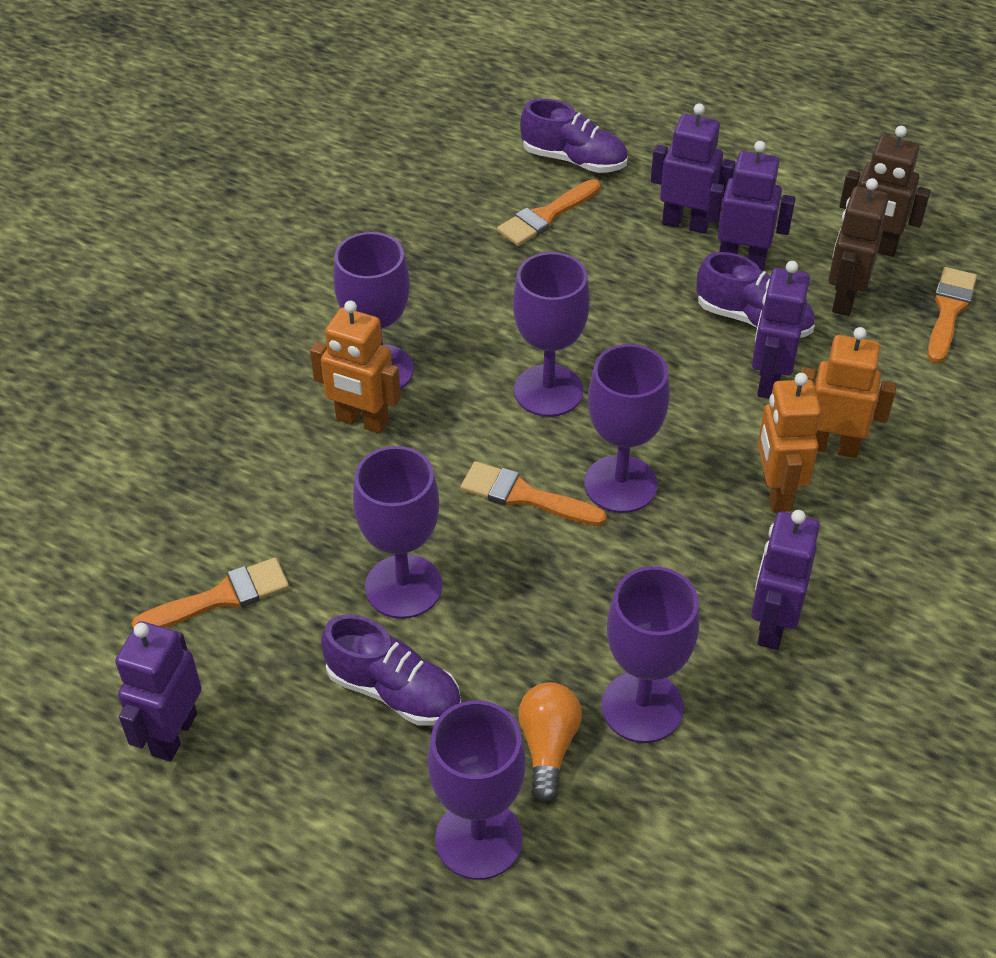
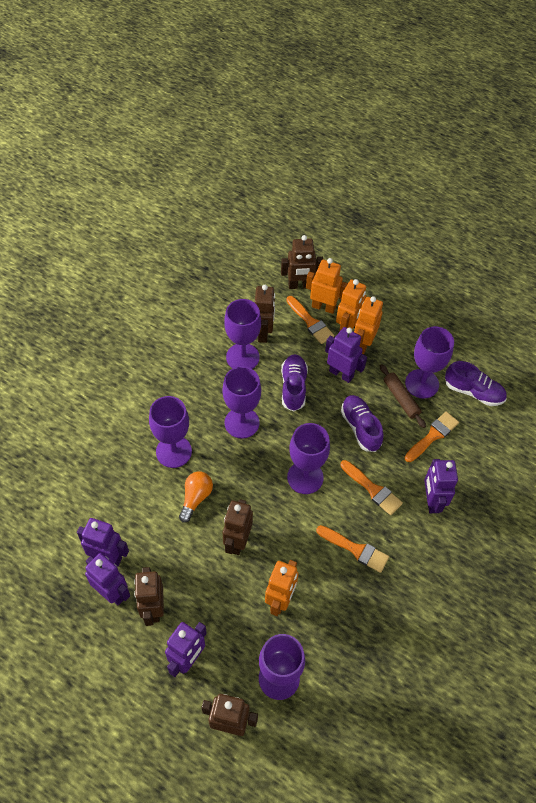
brown robot: [828,178,889,316] [839,126,931,257] = 2 -> [134,567,164,626] [201,694,258,736] [223,499,253,555] [255,285,275,343] [281,235,323,289] = 5
brown rolling pin: none = 0 -> [380,364,426,428] = 1
orange robot: [310,300,401,434] [758,373,821,512] [801,327,896,458] = 3 -> [265,560,299,616] [306,258,348,314] [336,279,366,332] [354,296,383,354] = 4

